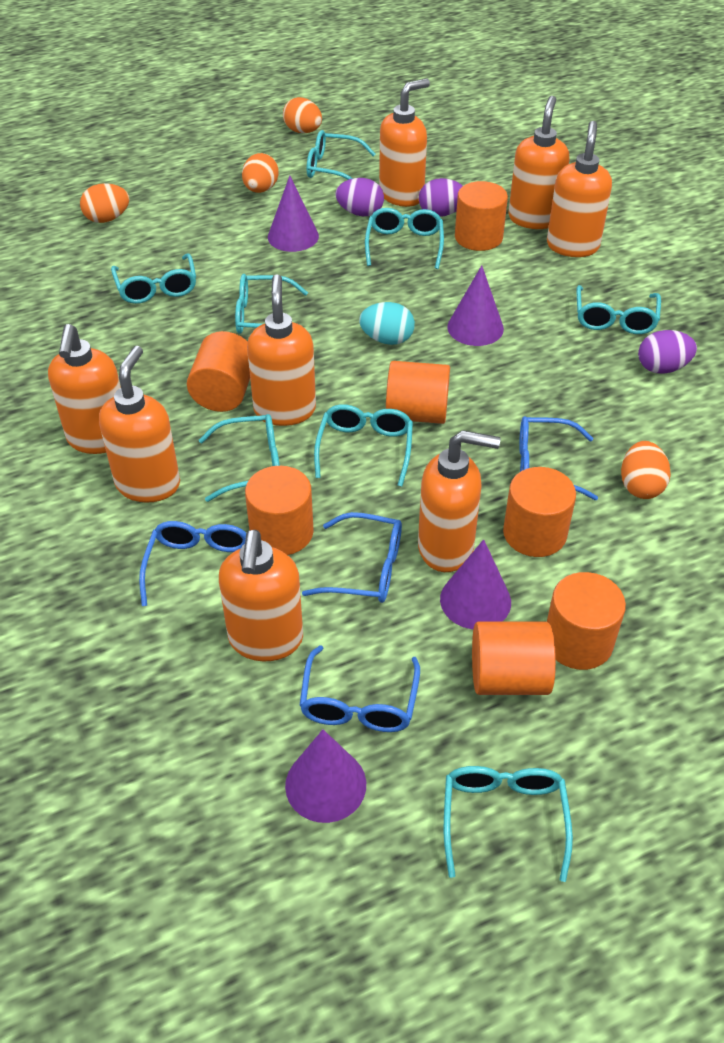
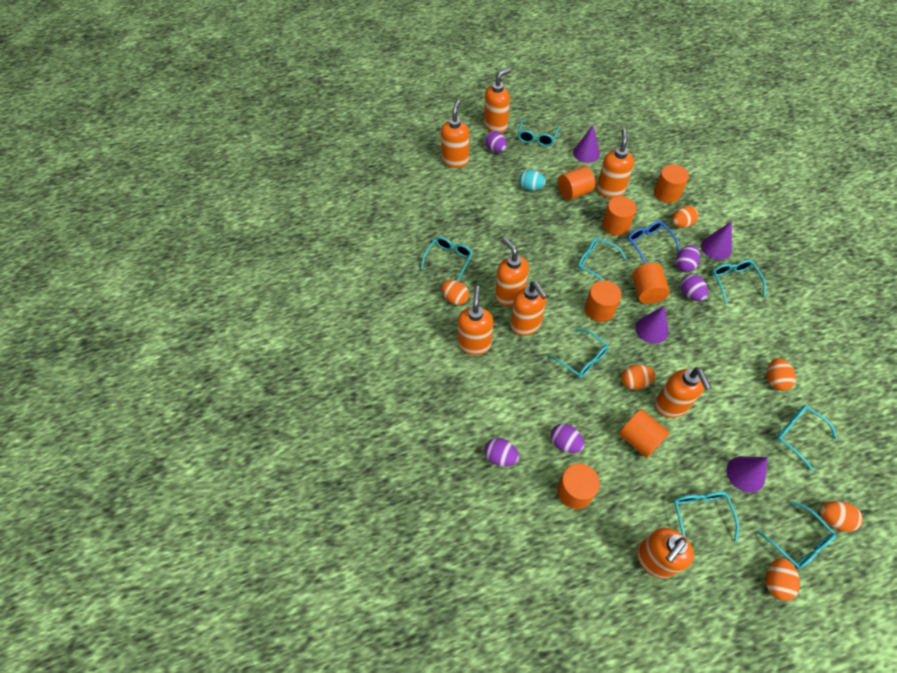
blue glasses: [139,521,246,606] [300,645,420,732] [302,512,402,603] [519,416,598,500] = 4 -> [627,221,679,264] = 1
orange egg: [80,183,129,223] [242,153,279,193] [283,97,322,133] [621,441,671,499] = 4 -> [441,280,469,305] [621,365,656,390] [672,205,699,228] [765,558,800,601] [767,358,796,391] [820,501,863,532] = 6
purple egg: [336,178,384,216] [419,178,462,217] [638,330,697,374] = 3 -> [484,438,519,466] [485,131,507,153] [551,424,584,453] [676,245,700,272] [680,274,708,301] = 5

